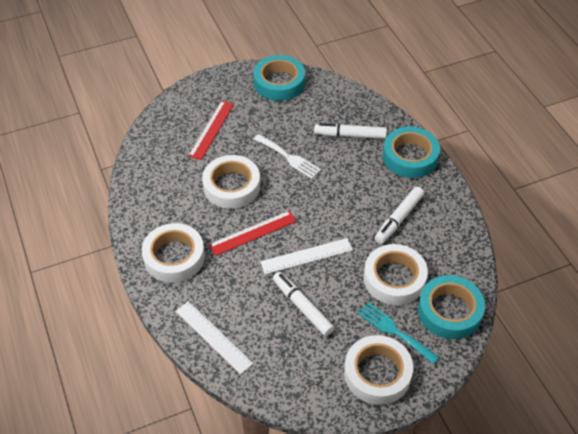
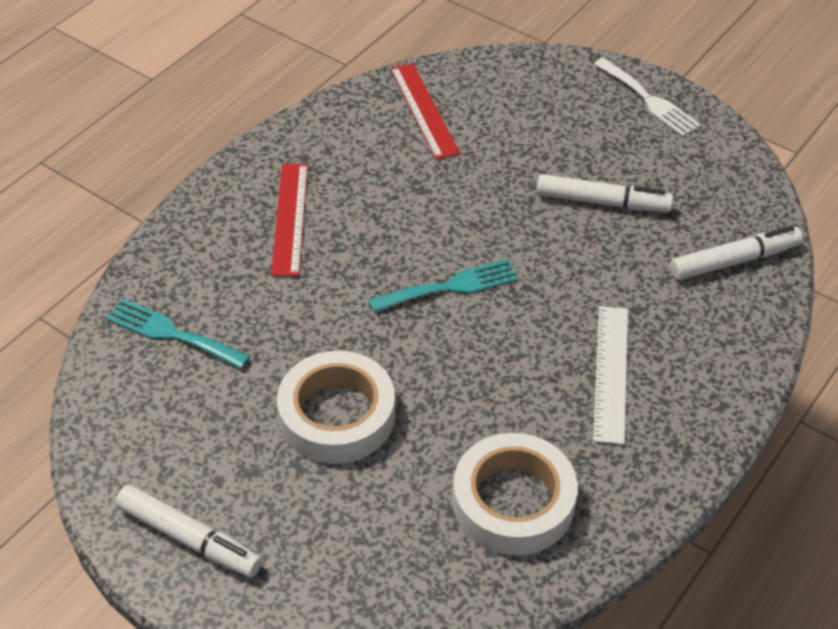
turquoise fork: [358,302,439,364] = 1 -> [106,299,250,369] [368,259,518,313] = 2
turquoise tape: [253,55,305,101] [383,127,440,178] [418,275,485,339] = 3 -> none = 0
white ruler: [176,301,253,374] [260,238,353,274] = 2 -> [593,306,628,445] = 1
white tape: [142,223,205,283] [202,155,260,209] [344,335,413,405] [364,244,428,305] = 4 -> [277,351,395,464] [453,433,578,555] = 2

